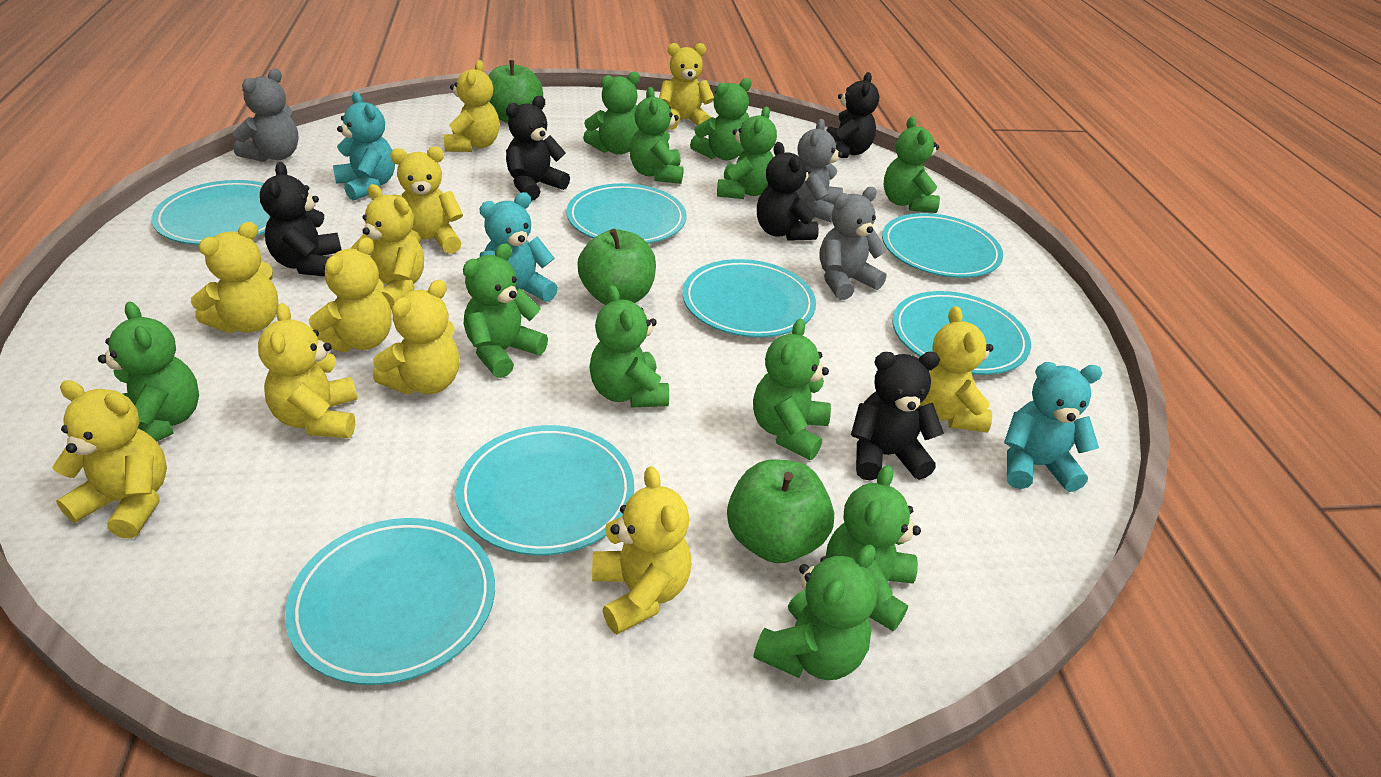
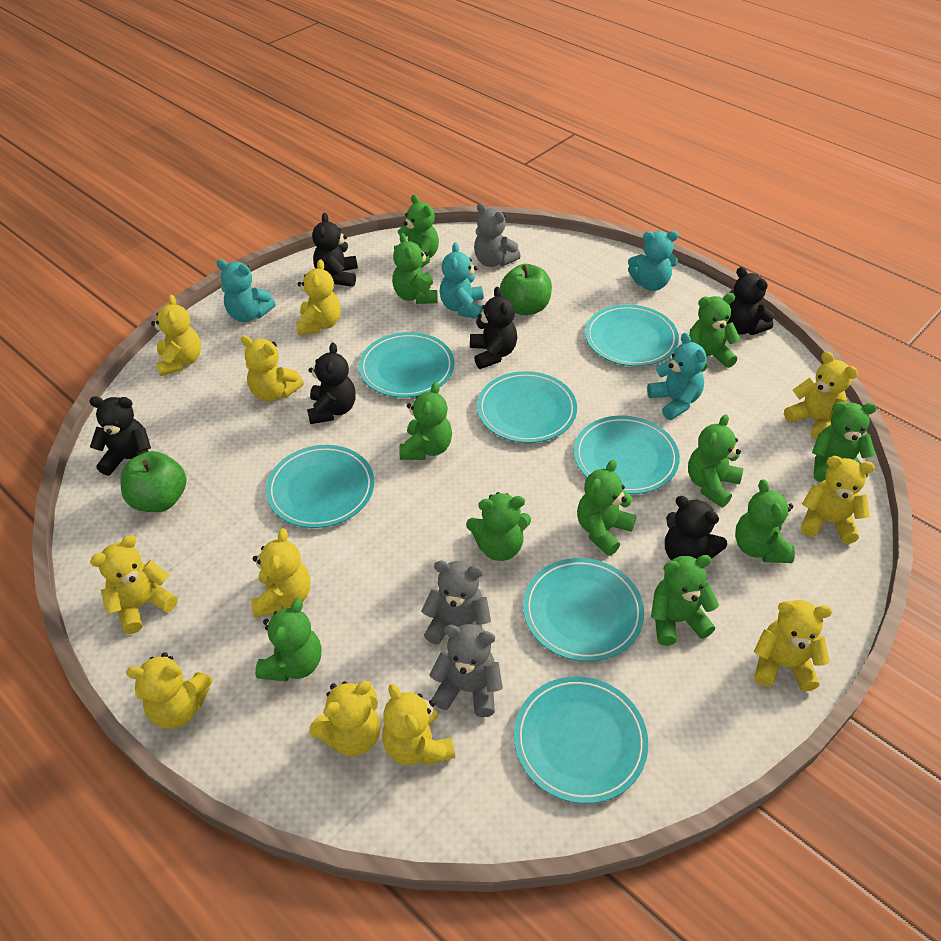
black teddy bear: [260,162,341,277] [506,96,570,201] [757,142,819,241] [826,72,879,158] [851,352,944,481] = 5 -> [89,396,151,476] [307,342,356,424] [312,213,358,287] [470,287,517,369] [665,496,727,561] [726,267,774,335] = 6
green apple: [488,60,543,123] [577,229,656,305] [727,459,834,563] = 3 -> [121,451,186,512] [500,264,552,315] = 2
turquoise teddy bear: [333,92,395,201] [479,192,558,302] [1004,362,1103,492] = 3 -> [217,259,276,322] [440,243,484,319] [628,231,678,291] [647,333,707,420] = 4

